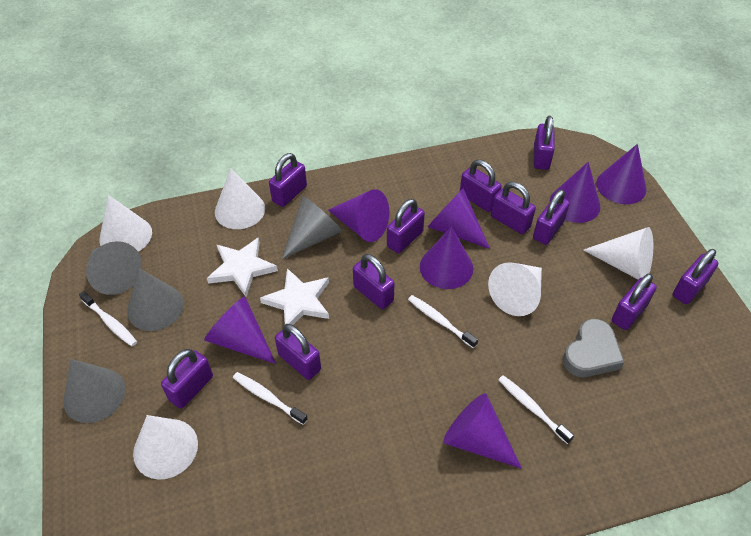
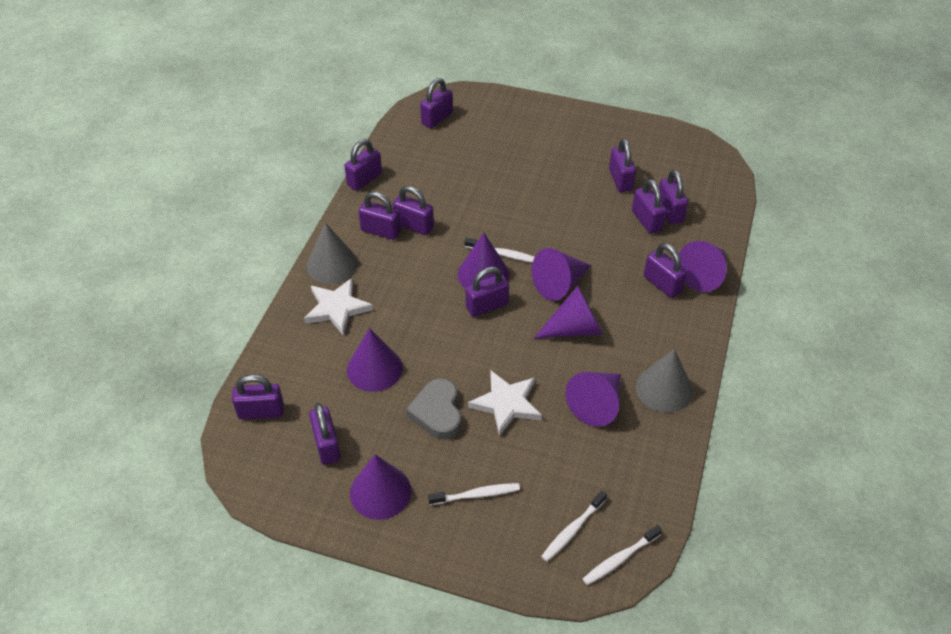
grey cone: [63,359,126,423] [86,241,142,295] [127,268,184,331] [282,196,342,259] = 4 -> [307,222,358,284] [636,349,693,413] = 2
white cone: [100,195,152,252] [133,415,198,480] [215,168,265,229] [488,262,542,316] [584,227,653,279] = 5 -> none = 0

